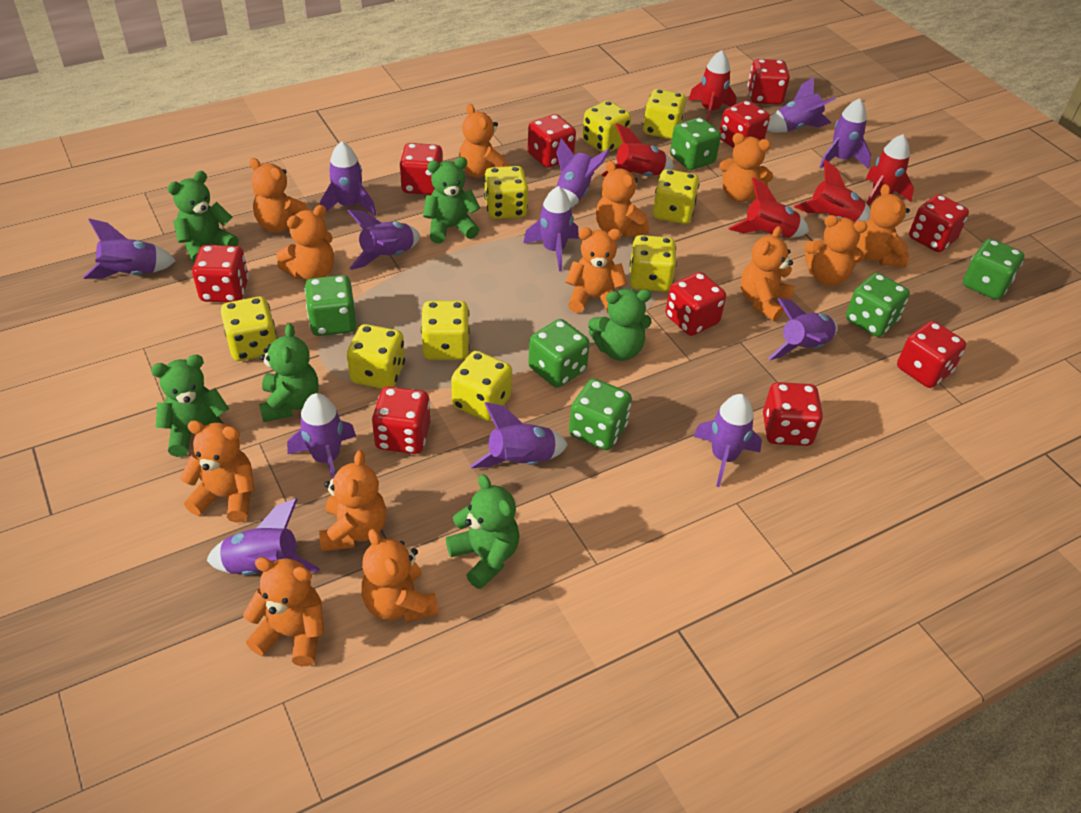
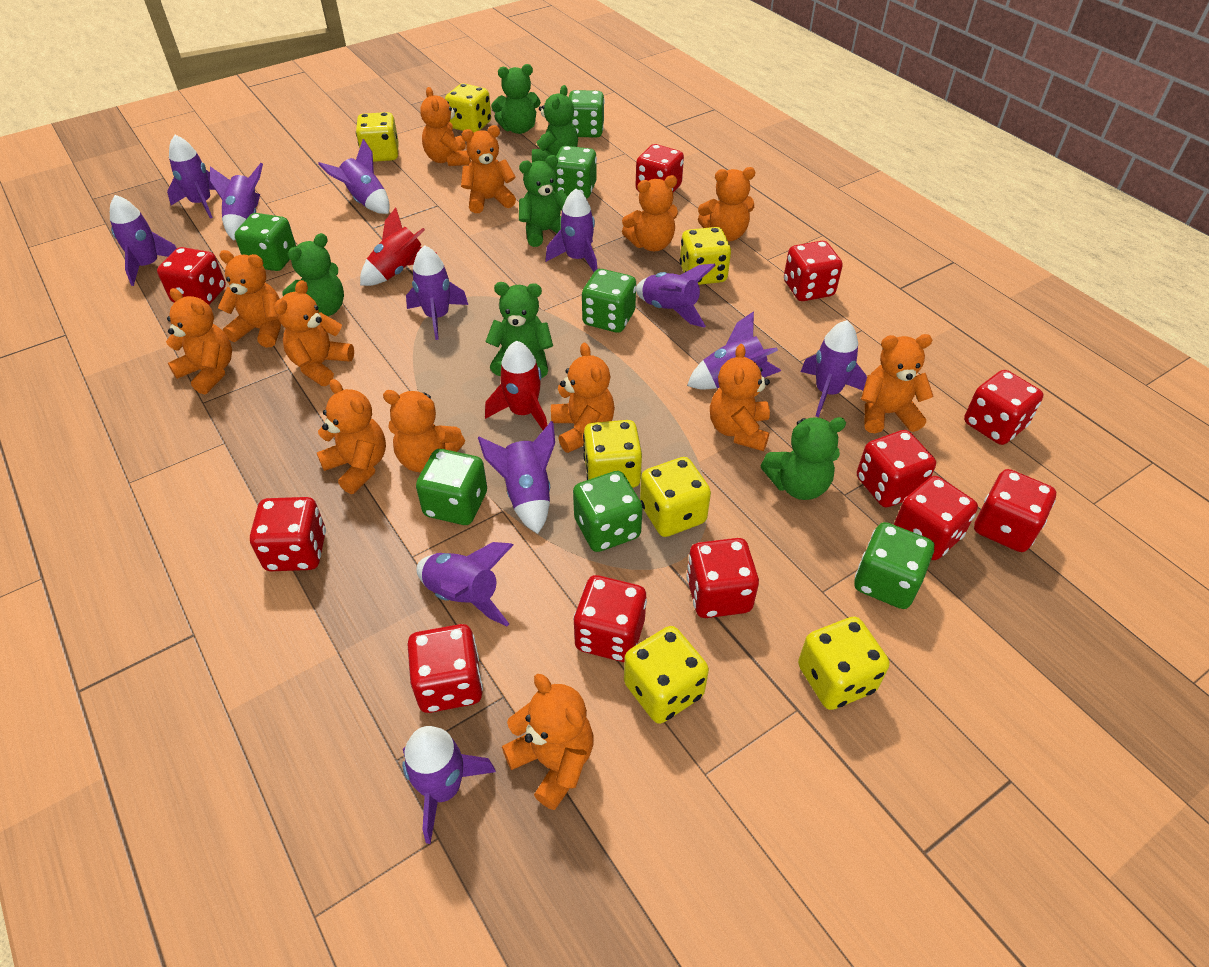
green dice: [305,275,356,336] [528,319,590,388] [569,378,632,450] [670,117,721,170] [846,273,910,337] [963,239,1024,300] = 6 -> [235,213,296,271] [416,449,487,525] [554,146,597,198] [568,90,605,138] [573,471,642,552] [582,269,636,333] [854,522,934,609] = 7
red dice: [192,245,249,302] [372,386,430,454] [399,143,443,195] [527,114,576,168] [665,272,726,336] [719,100,770,148] [748,59,790,105] [763,382,823,446] [897,321,966,388] [909,194,969,252] = 10 -> [157,247,226,305] [250,497,326,571] [407,624,483,713] [573,575,647,662] [636,144,684,193] [686,538,759,618] [784,241,843,301] [857,430,936,507] [894,476,978,560] [964,370,1044,445] [974,469,1056,552] = 11
red rocket: [601,123,674,176] [689,50,737,122] [728,177,809,238] [794,160,871,222] [866,134,914,206] = 5 -> [360,208,437,286] [485,341,547,430] = 2
yellow dice: [221,296,277,361] [347,324,405,389] [421,301,470,360] [451,351,512,421] [484,166,528,219] [582,101,631,152] [630,235,677,292] [643,89,686,139] [653,169,700,224] = 9 -> [356,112,399,162] [445,83,492,133] [583,420,642,488] [624,626,709,724] [640,457,711,537] [680,227,731,285] [798,617,889,710] = 7

